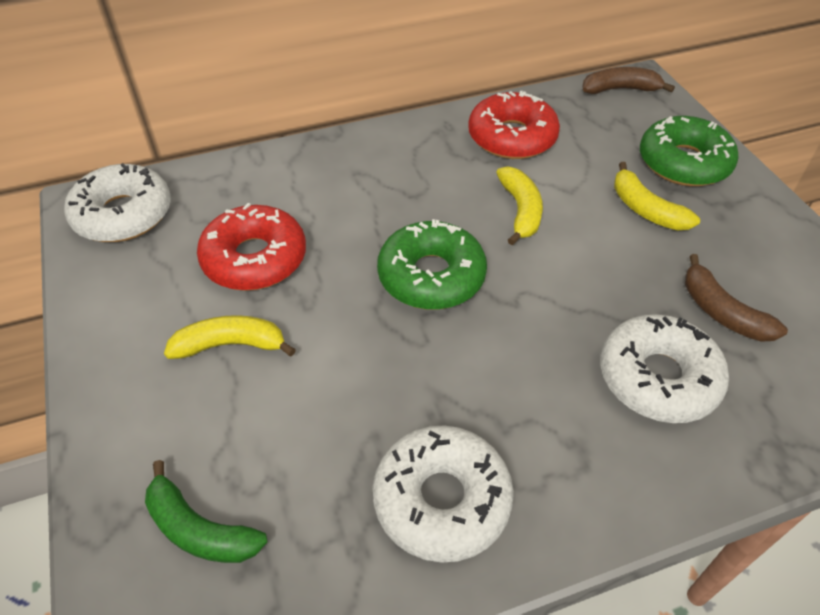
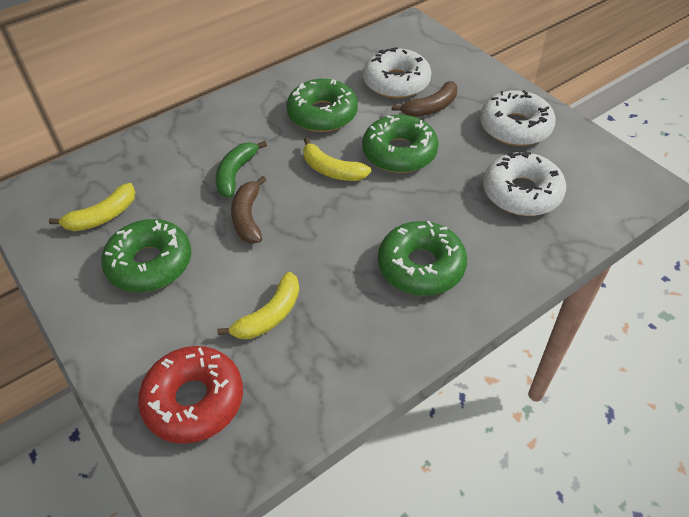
green donut: [377,219,487,310] [640,116,738,186] = 2 -> [101,219,191,292] [286,79,358,132] [362,115,439,173] [378,221,467,296] = 4
red donut: [197,203,306,291] [468,91,560,159] = 2 -> [138,346,243,444] = 1

